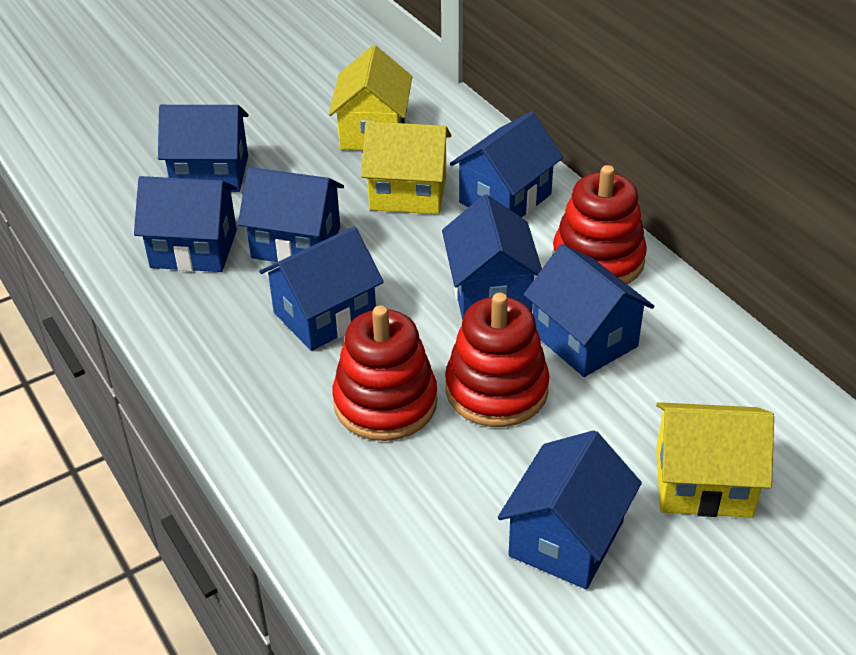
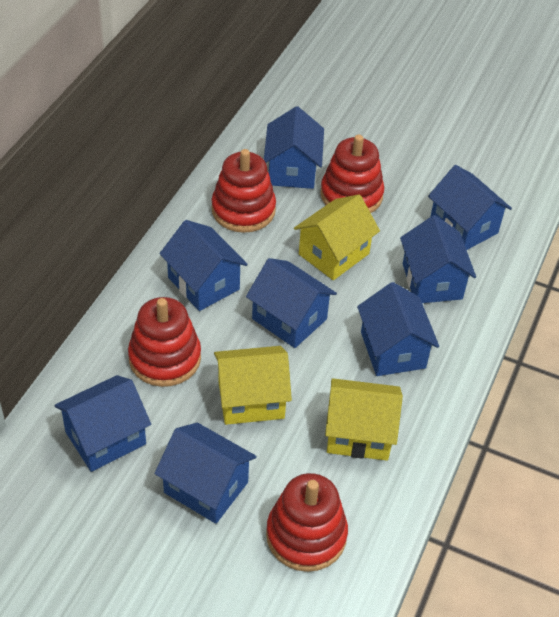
red stacking toy: [332,306,438,441] [445,293,550,427] [552,165,647,284] = 3 -> [128,297,201,387] [212,149,276,233] [266,473,348,572] [320,135,384,213] = 4

